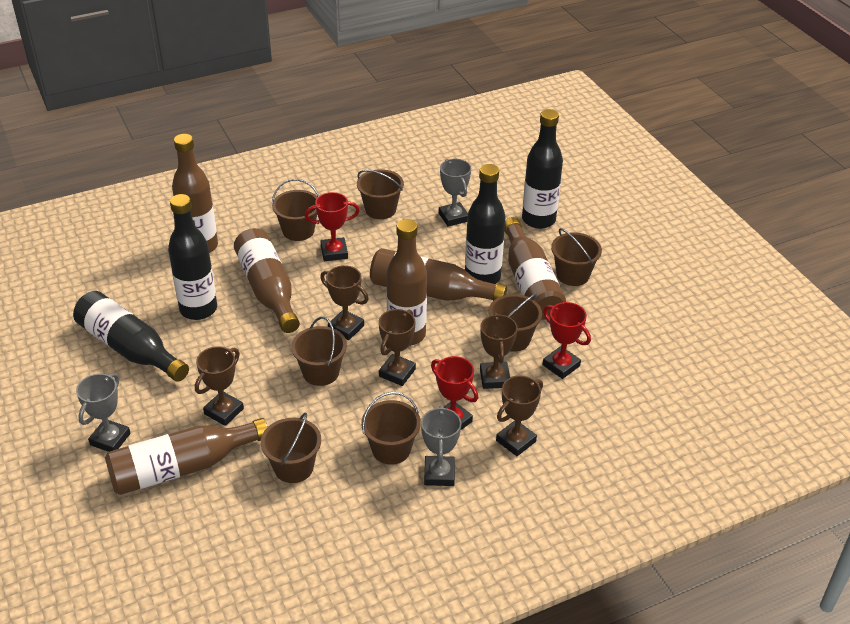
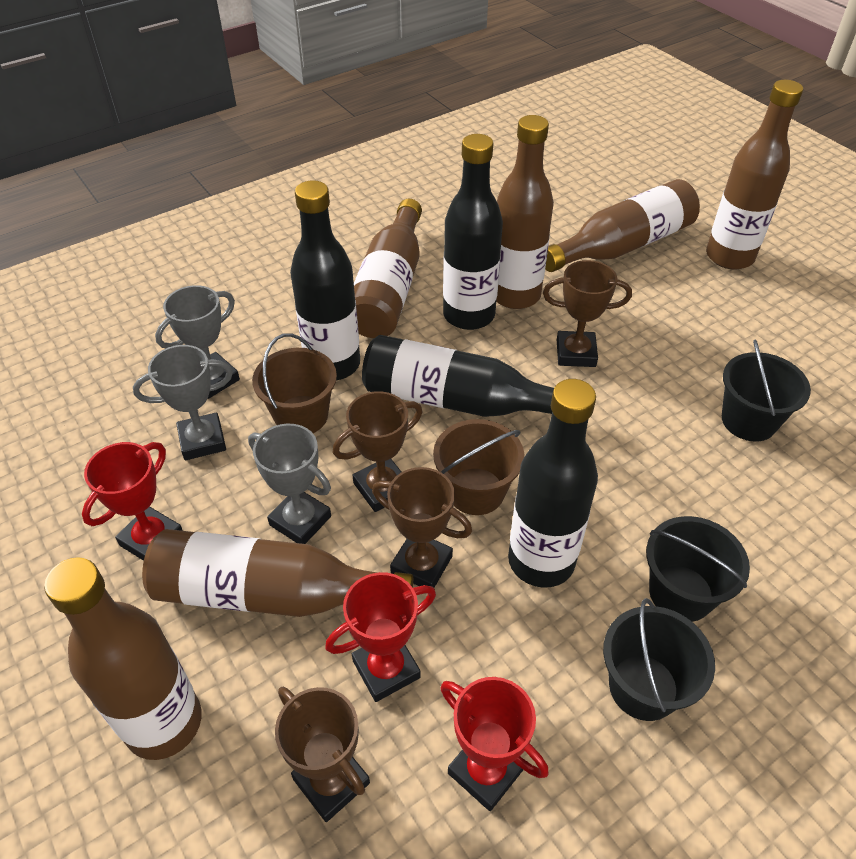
black bucket: none = 0 -> [603,598,715,721] [646,516,750,622] [722,339,811,441] = 3
brown bucket: [261,413,321,483] [272,179,319,241] [291,317,347,386] [357,169,404,219] [361,392,421,465] [489,293,542,352] [551,228,602,286] = 7 -> [252,333,337,433] [433,419,524,515] = 2
brown trophy: [195,346,244,426] [320,265,369,340] [379,309,416,386] [480,313,518,389] [496,376,543,456] = 5 -> [275,687,370,822] [333,391,422,512] [372,467,472,588] [543,260,632,367] = 4

